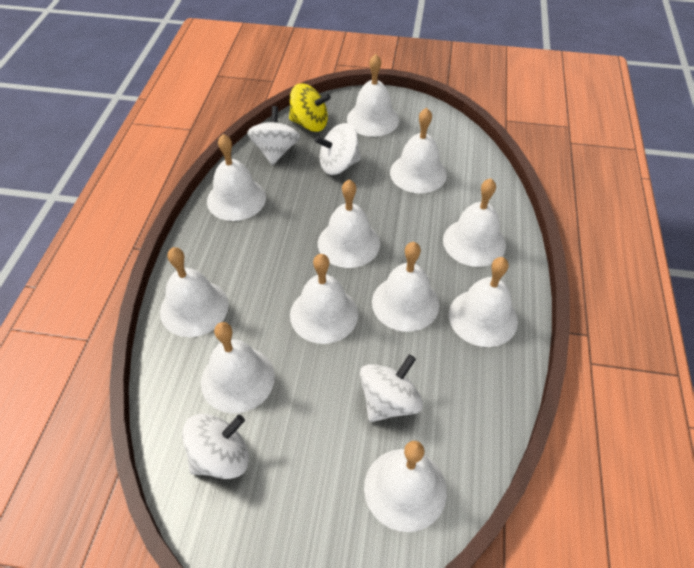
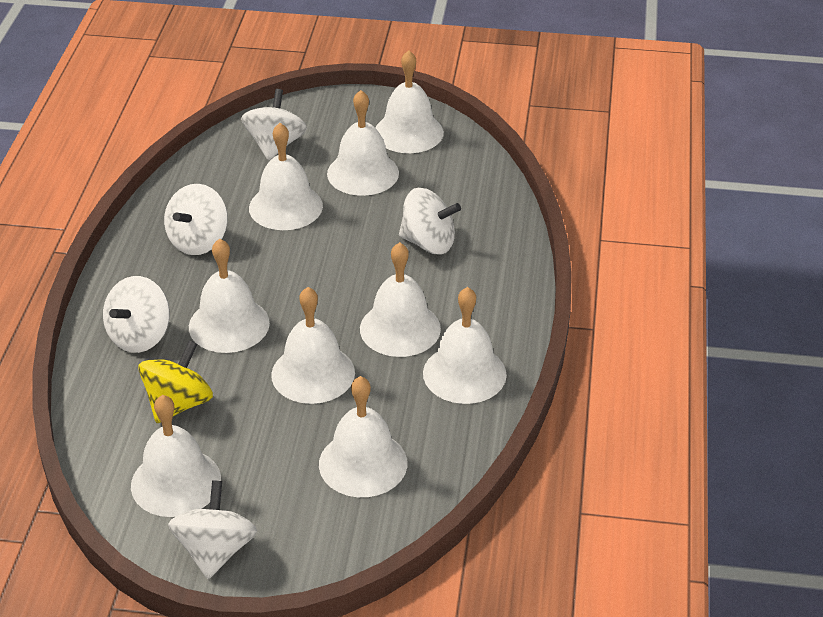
white bell: [160,247,229,337] [201,322,275,413] [207,134,266,221] [290,254,358,344] [318,180,380,268] [347,54,399,137] [364,441,447,532] [372,242,439,332] [390,108,447,193] [443,178,506,267] [449,257,518,347] = 11 -> [131,395,221,517] [189,239,270,353] [249,123,323,230] [271,287,355,404] [319,376,408,497] [327,90,399,196] [360,242,441,357] [376,50,444,153] [423,287,507,404] = 9
white spinning top: [182,414,249,479] [247,106,300,165] [314,123,361,175] [360,355,423,422] = 4 -> [103,276,170,353] [164,184,228,255] [168,480,257,579] [241,89,307,160] [399,188,461,254] = 5

